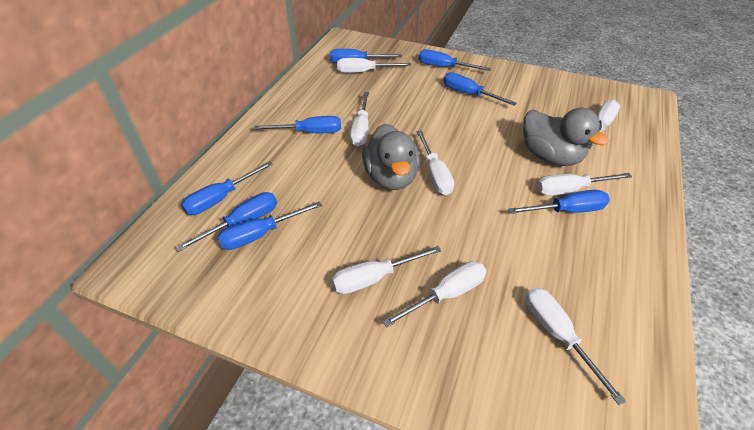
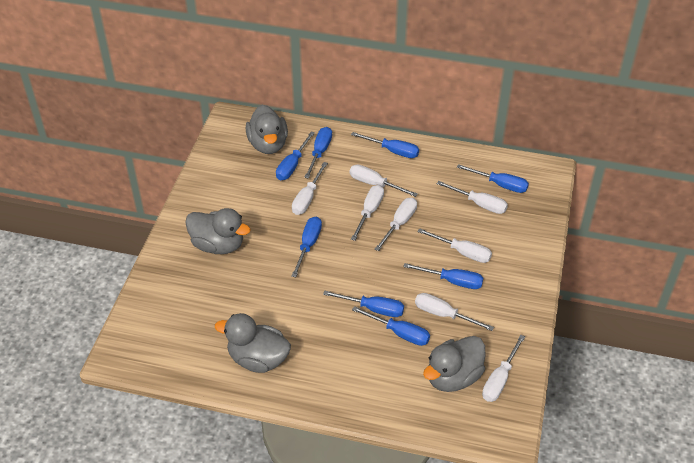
grey duck: [362,124,420,190] [523,108,609,166] = 2 -> [185,208,251,254] [215,313,291,373] [246,105,288,154] [423,336,486,392] = 4

